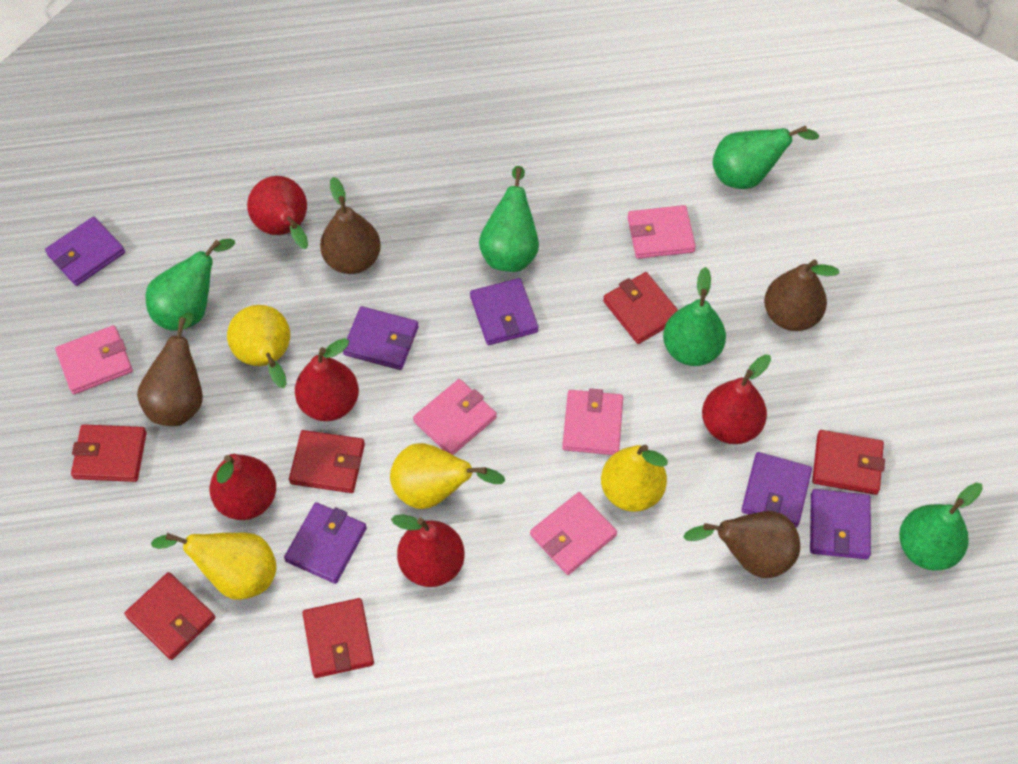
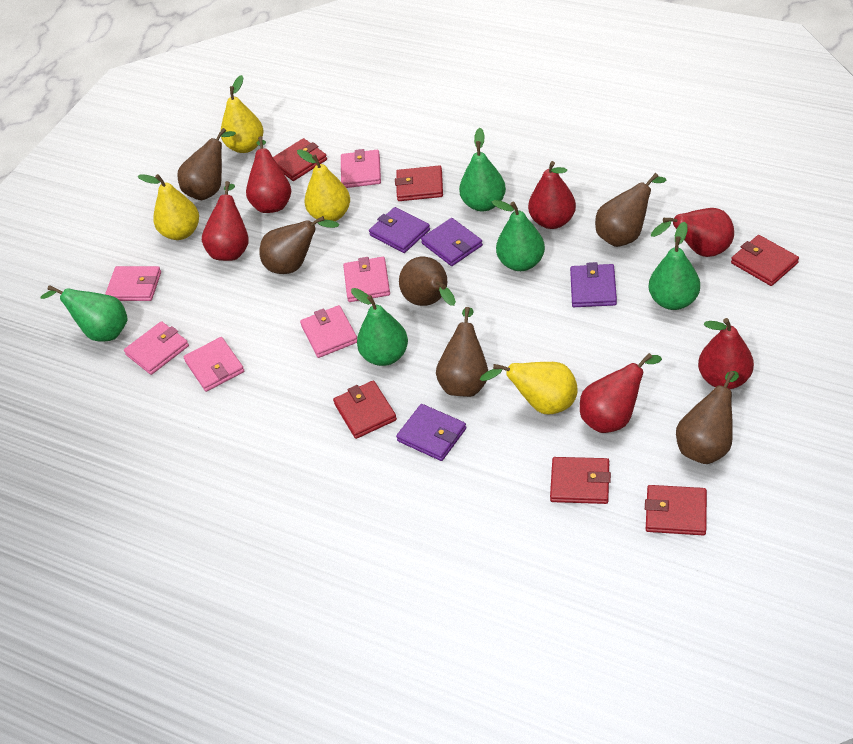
brown pear: [137,312,203,426] [320,177,381,274] [683,511,800,578] [764,260,839,331] = 4 -> [177,128,236,200] [260,216,339,274] [399,257,456,306] [436,307,488,397] [595,173,666,247] [676,371,739,464] = 6
pink wallet: [55,325,133,394] [413,379,497,455] [530,492,617,575] [562,388,623,455] [627,205,696,259] = 5 -> [105,266,161,301] [124,321,189,375] [184,337,244,392] [300,305,357,358] [341,149,381,188] [343,257,390,302] = 6
purple wallet: [45,217,125,286] [284,502,367,584] [343,306,419,370] [470,278,539,345] [741,452,812,527] [810,489,871,559] = 6 -> [369,207,430,253] [396,404,466,461] [421,218,483,266] [570,262,617,307] = 4
red pear: [209,454,276,520] [247,176,308,249] [295,338,359,421] [391,514,465,587] [702,355,771,444] = 5 -> [202,181,249,261] [246,136,291,213] [528,161,576,229] [580,353,662,433] [651,208,734,257] [698,318,754,389] = 6

